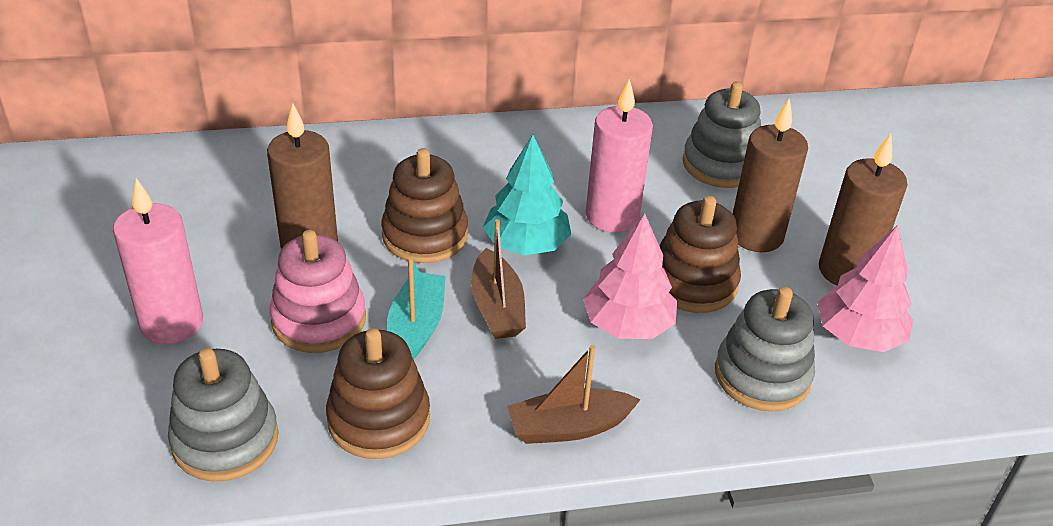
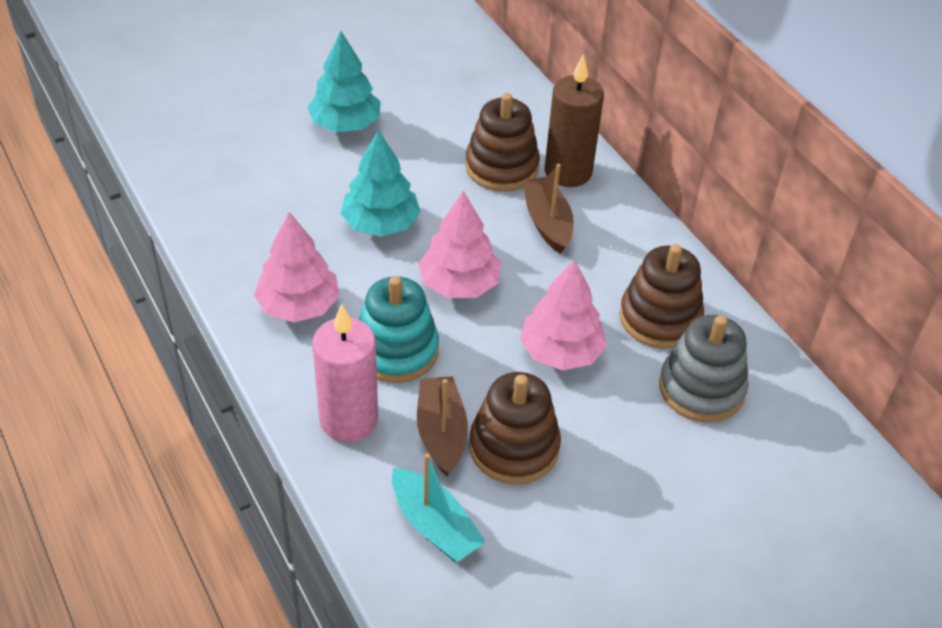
brown candle: [267,103,338,249] [733,98,808,252] [819,133,908,286] = 3 -> [544,54,604,187] = 1
grey stacking toy: [168,348,279,481] [683,82,761,188] [715,287,815,412] = 3 -> [659,315,749,422] = 1
pink candle: [113,178,203,344] [586,78,653,233] = 2 -> [312,303,378,442] = 1
pink stacking toy: [269,230,366,353] = 1 -> none = 0
pink tree: [583,213,677,339] [817,225,913,352] = 2 -> [254,212,340,322] [418,191,501,298] [520,259,607,370] = 3
turquoise stacking toy: none = 0 -> [359,276,439,383] = 1
turquoise tree: [483,134,571,255] = 1 -> [307,31,381,132] [340,130,421,237] = 2

